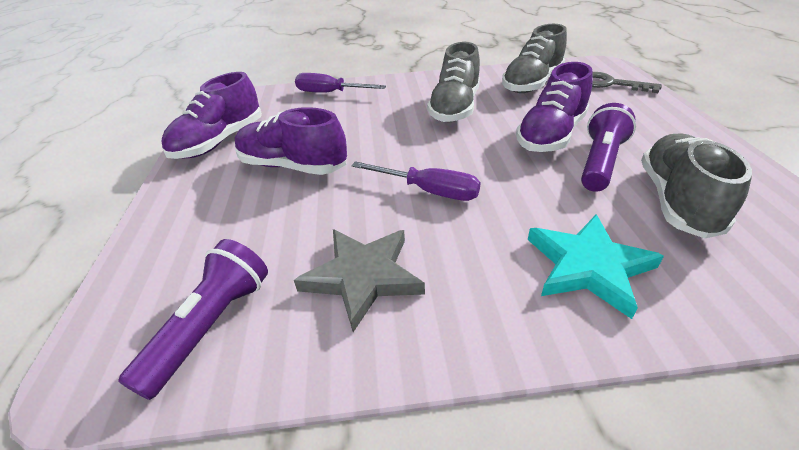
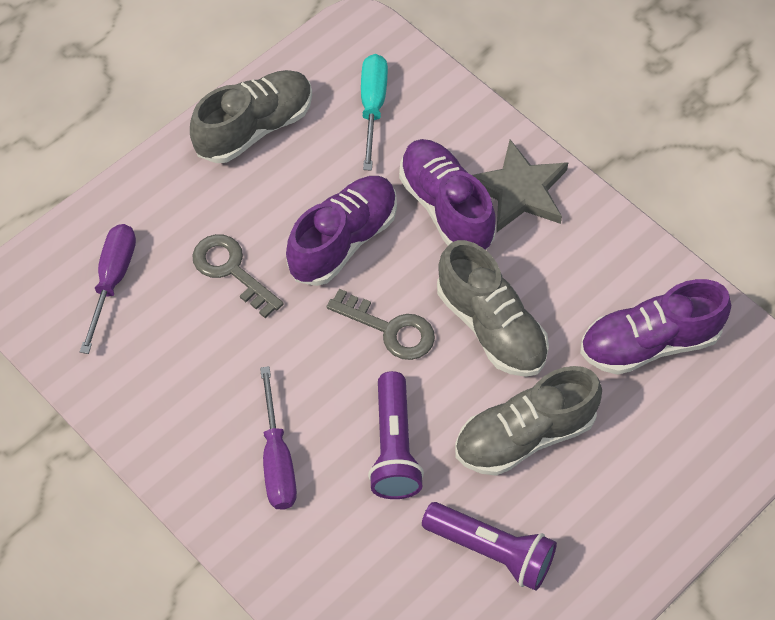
grey key: [592,72,662,93] = 1 -> [192,234,284,318] [327,289,435,360] = 2
turquoise screwdriver: none = 0 -> [361,54,388,171] = 1
turquoise star: [528,214,664,319] = 1 -> none = 0

